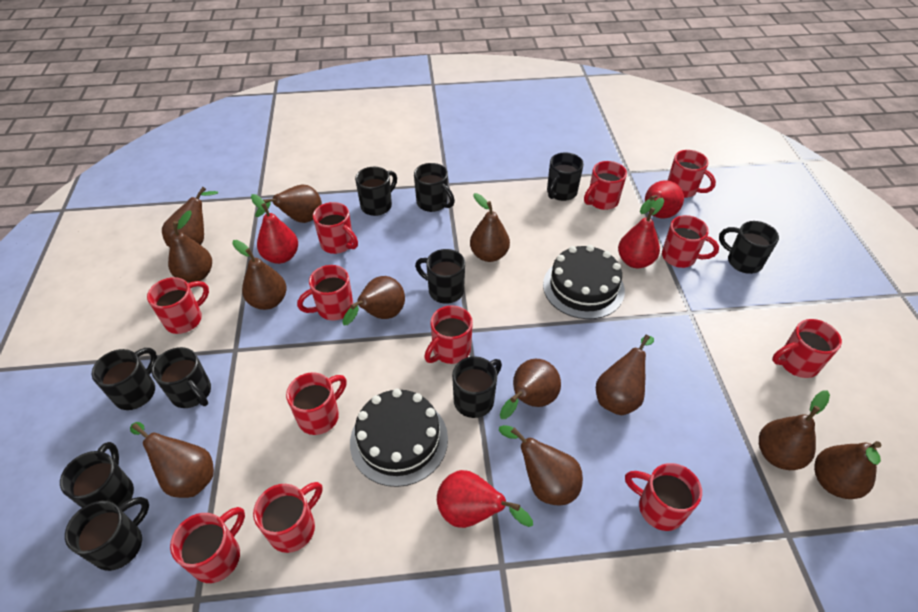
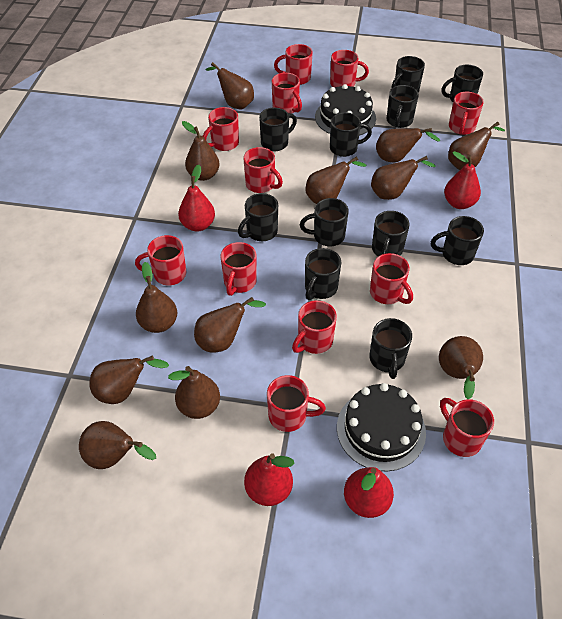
black mug: [60,442,134,508] [65,497,149,571] [92,348,157,410] [152,347,211,408] [355,167,397,216] [414,163,455,212] [415,249,465,304] [452,356,502,418] [547,152,584,201] [719,221,779,274] = 10 -> [238,193,278,241] [259,107,297,151] [300,198,349,246] [305,248,341,300] [330,112,372,157] [369,318,412,379] [372,211,410,256] [386,85,419,128] [391,56,425,93] [431,216,484,265] [441,65,483,102] = 11

